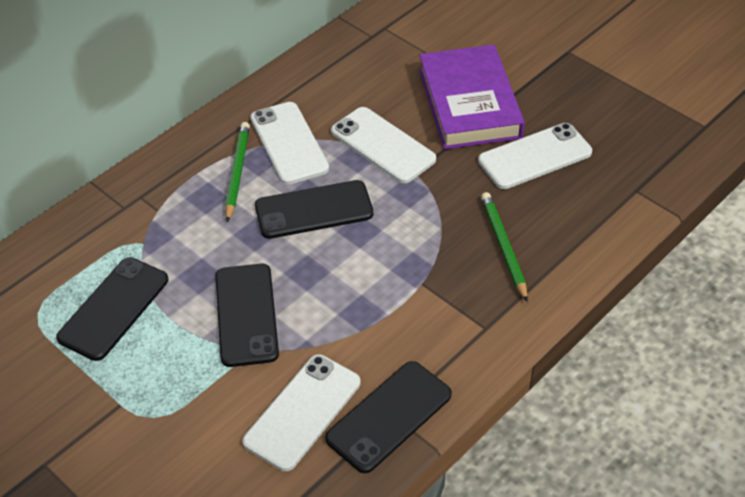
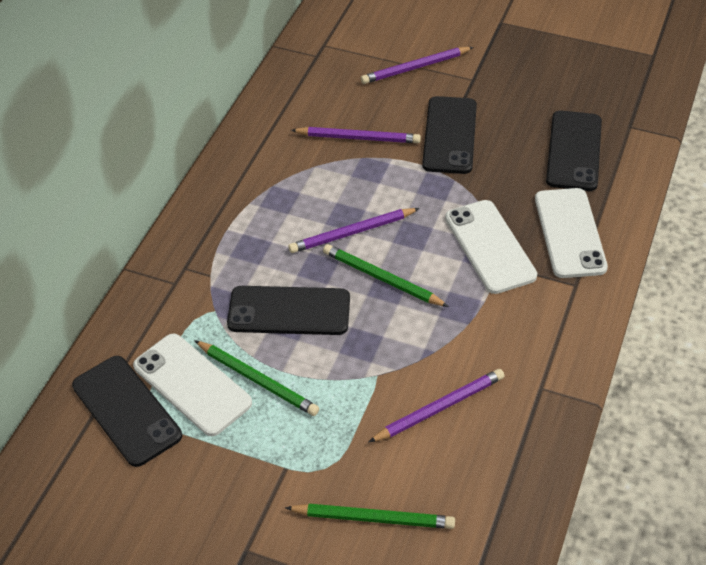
green pencil: [225,122,250,223] [481,192,528,302] = 2 -> [194,340,319,416] [285,504,455,529] [323,244,449,307] = 3
purple book: [419,45,525,149] = 1 -> none = 0
purple pencil: none = 0 -> [289,208,420,253] [291,127,421,143] [361,47,474,84] [369,369,505,442] = 4
white phone: [243,354,360,471] [251,102,329,185] [331,107,436,183] [478,123,592,189] = 4 -> [133,333,252,436] [445,200,537,294] [535,188,608,278] = 3

